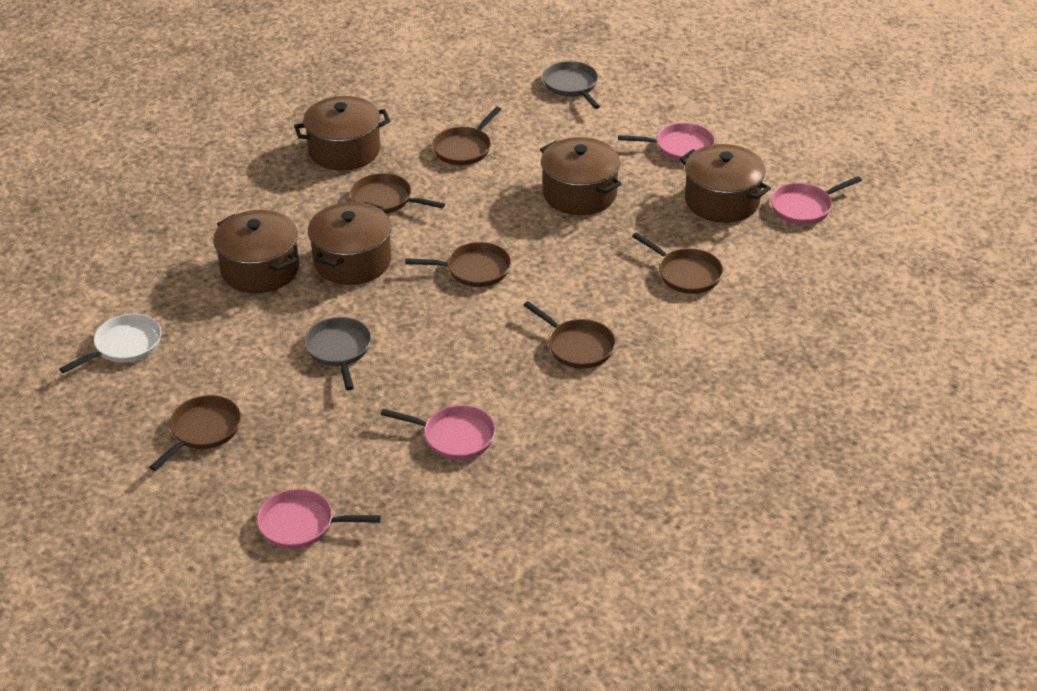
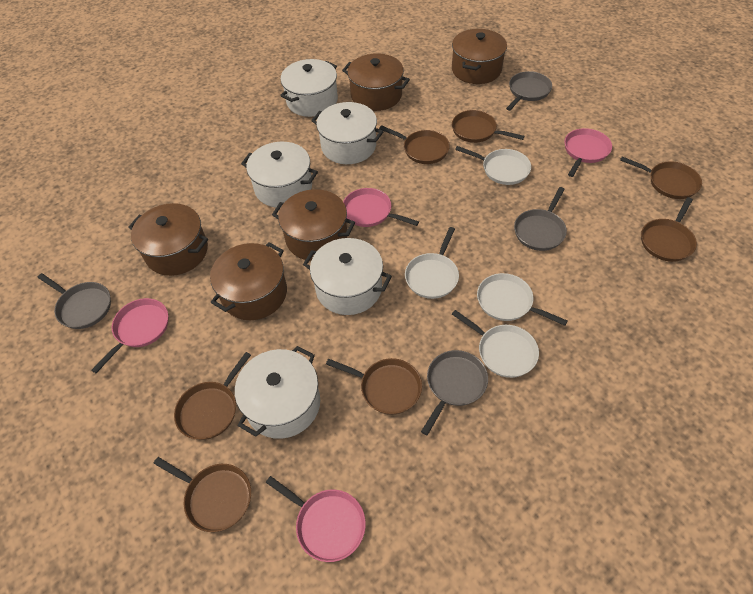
brown pan: [149,395,241,471] [351,173,445,214] [405,242,511,287] [432,107,502,165] [523,301,616,369] [632,232,723,294] = 6 -> [153,457,251,532] [174,352,251,440] [326,358,422,415] [379,125,450,164] [452,110,525,143] [620,156,702,199] [641,197,697,262] = 7
grey pan: [304,317,371,390] [543,61,600,109] = 2 -> [38,273,111,329] [421,350,488,435] [506,71,552,111] [514,187,567,251] = 4
white pan: [59,314,161,373] = 1 -> [405,227,459,299] [452,310,539,378] [455,146,531,185] [477,273,568,326] = 4
white pot: none = 0 -> [235,346,320,439] [241,142,318,208] [280,59,338,117] [303,238,392,315] [311,102,384,164] = 5

